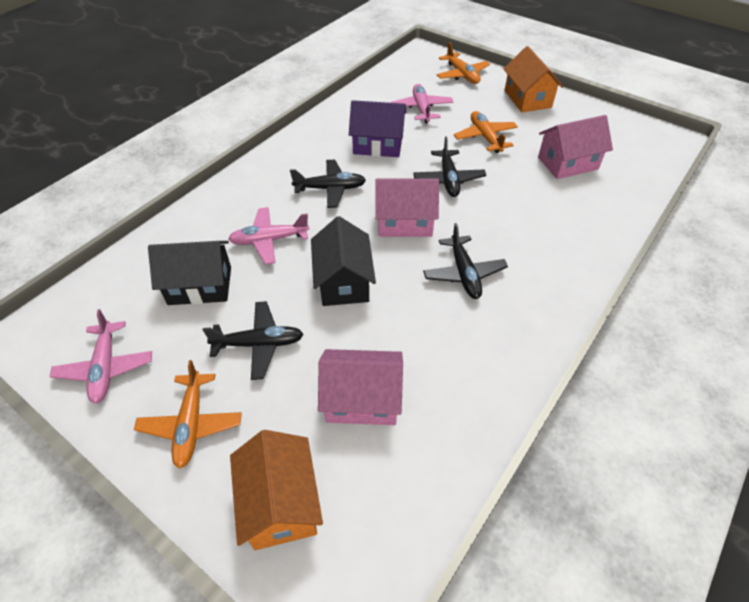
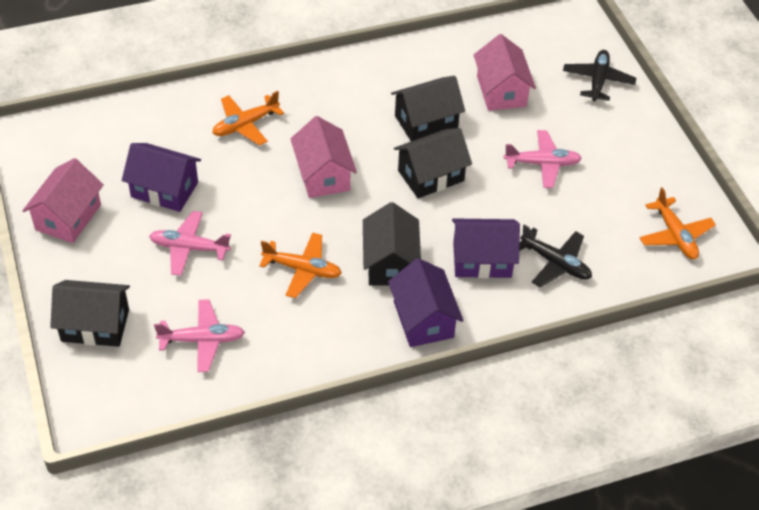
black house: [148,241,231,305] [311,216,376,306] = 2 -> [50,280,130,347] [363,202,421,285] [391,76,465,141] [394,128,472,198] = 4
black plane: [203,301,303,380] [290,160,366,208] [413,136,486,197] [423,223,508,299] = 4 -> [519,225,592,288] [563,50,636,102] = 2
orange house: [230,430,323,550] [504,46,563,112] = 2 -> none = 0
purple house: [349,100,406,157] = 1 -> [122,143,201,212] [388,258,464,347] [452,218,520,278] = 3

